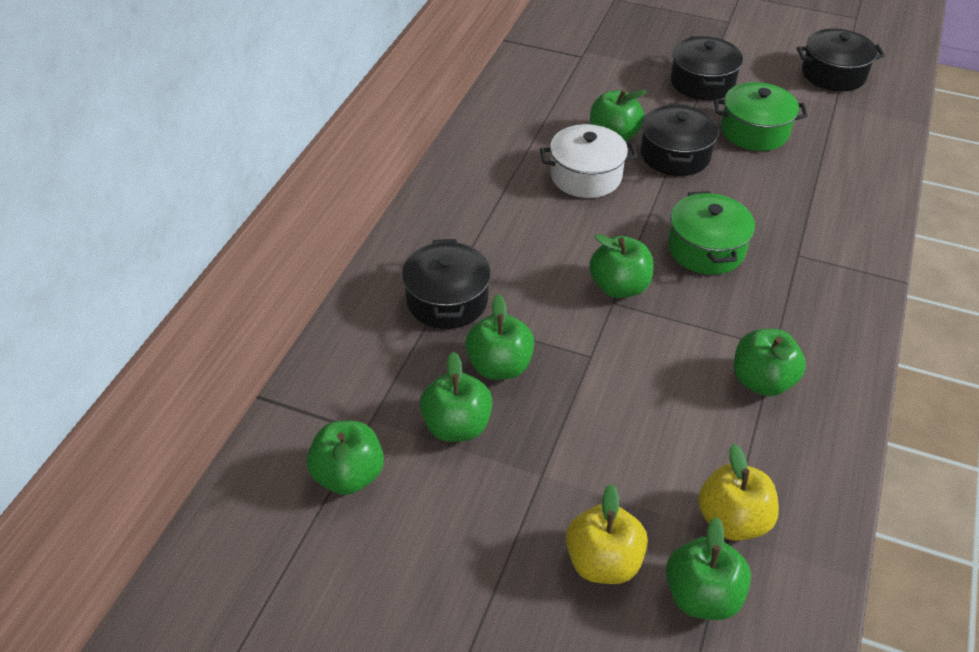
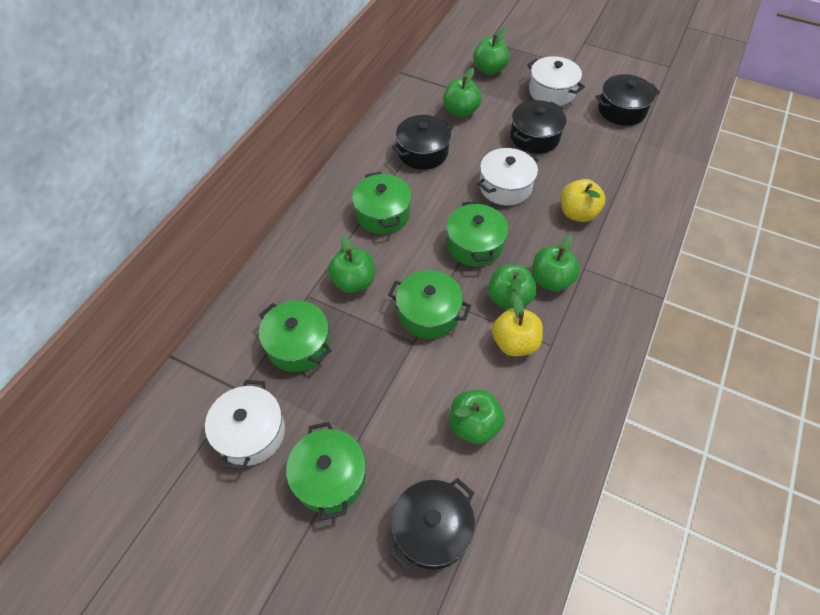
green apple: [307,421,384,495] [419,352,493,442] [465,294,534,380] [589,234,653,298] [590,89,647,142] [666,517,751,620] [734,329,806,396] = 7 -> [328,235,375,293] [443,68,481,117] [450,390,505,445] [473,28,510,75] [488,265,537,310] [532,235,580,291] = 6
green pot: [668,191,755,275] [714,82,808,151] = 2 -> [259,301,332,372] [286,422,366,520] [352,172,412,234] [388,270,471,339] [446,201,508,267] = 5
white pot: [540,124,638,198] = 1 -> [205,380,285,470] [477,148,539,206] [527,56,585,106] = 3

